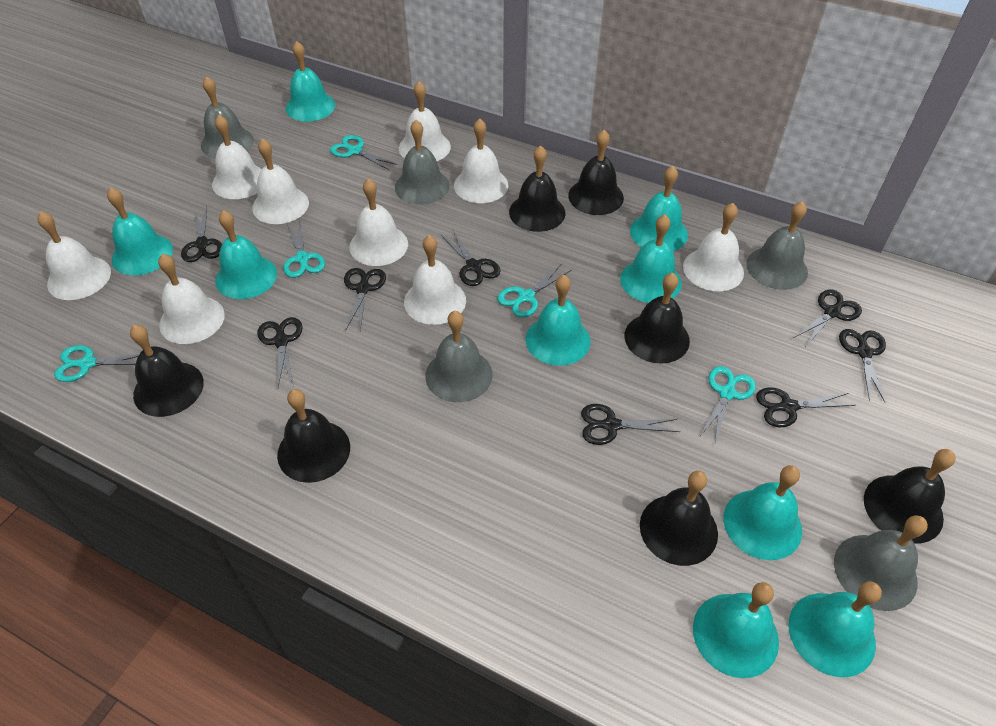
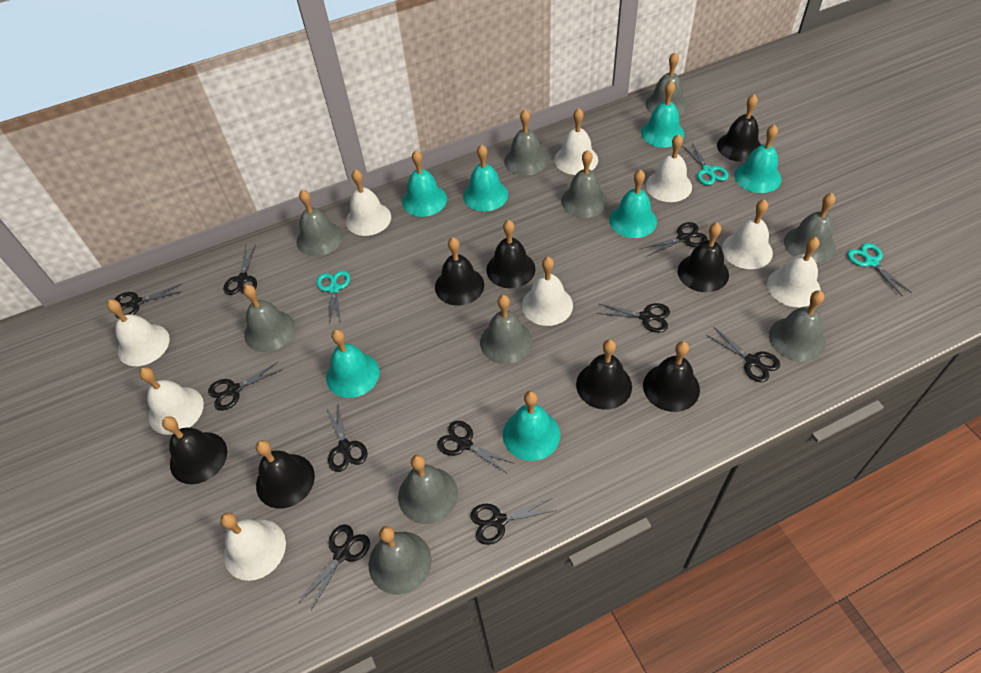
black bell: [130,325,204,417] [277,389,350,483] [509,145,565,232] [568,130,624,215] [625,273,690,364] [640,471,718,566] [864,449,956,544] = 7 -> [162,416,227,484] [256,440,315,509] [435,237,484,306] [486,220,536,288] [576,339,632,410] [643,341,700,412] [678,223,729,292] [717,94,761,162] = 8
black scissors: [181,206,222,262] [257,317,302,387] [344,268,386,331] [441,229,500,286] [581,404,680,445] [756,387,855,427] [793,290,862,346] [839,329,886,402] = 8 -> [114,284,183,318] [208,361,283,411] [223,244,257,295] [299,524,370,610] [326,405,368,472] [437,421,515,474] [470,498,557,545] [596,303,670,333] [641,222,708,257] [706,327,780,382] = 10
grey bell: [201,76,254,158] [395,120,450,204] [425,311,493,402] [746,201,808,290] [834,515,928,611] = 5 -> [243,285,295,352] [297,190,343,256] [369,526,432,595] [398,455,458,524] [480,295,533,364] [504,110,548,176] [561,150,607,218] [645,52,688,116] [769,290,825,362] [784,193,836,263] = 10
turquoise bell: [107,187,173,275] [215,210,277,299] [286,41,335,122] [526,275,591,366] [620,215,682,303] [630,166,688,251] [693,582,779,678] [724,465,802,560] [789,581,882,677] = 9 -> [326,329,380,398] [402,150,447,217] [463,144,508,211] [503,391,560,461] [609,169,657,238] [641,81,684,148] [734,124,782,193] = 7
turquoise scissors: [54,345,139,382] [283,220,325,278] [330,135,397,171] [497,264,572,318] [700,366,756,443] = 5 -> [317,270,350,324] [683,143,729,185] [847,243,911,296] = 3

